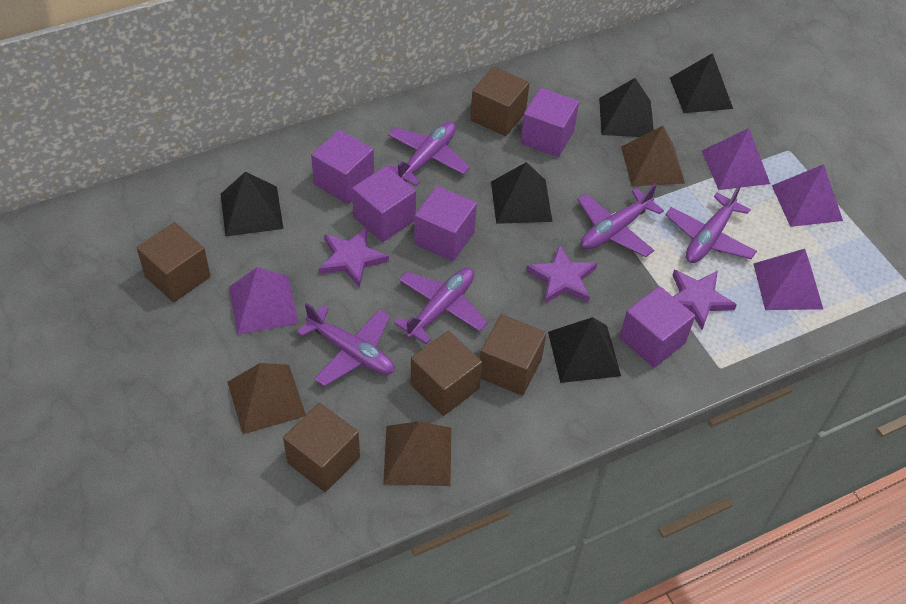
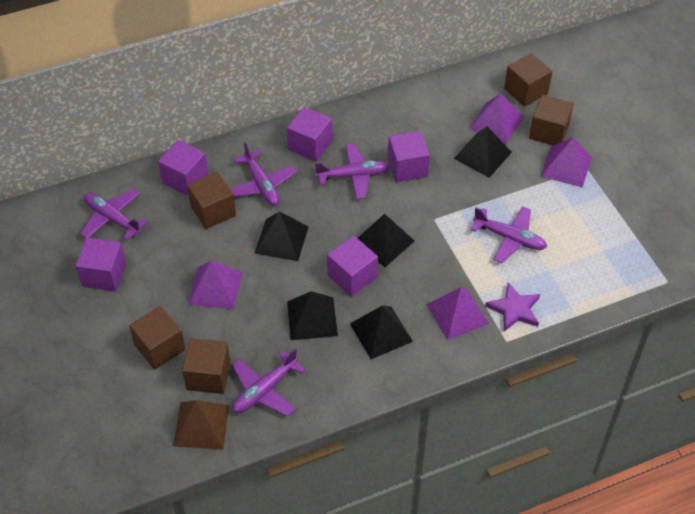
brown pyramid: [227,363,306,434] [383,421,451,486] [621,126,685,186] = 3 -> [173,400,230,449] = 1
purple star: [319,227,389,288] [526,245,597,304] [673,270,737,330] = 3 -> [485,282,540,332] = 1

